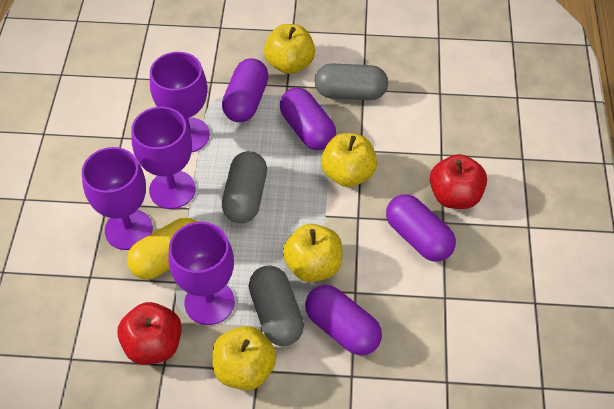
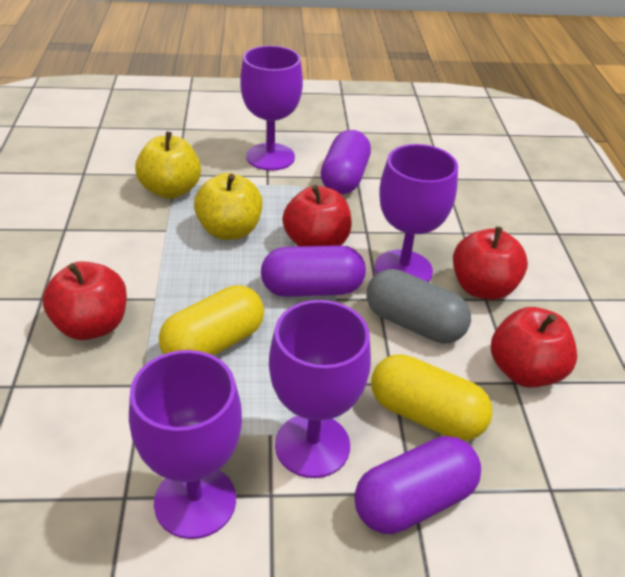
grey capsule: [222,151,267,223] [249,265,304,346] [314,63,388,100] = 3 -> [366,269,471,343] = 1
purple capsule: [222,58,269,122] [280,88,336,150] [305,285,382,356] [386,194,456,262] = 4 -> [261,245,366,297] [321,130,371,194] [354,436,481,534] = 3
red apple: [117,302,182,365] [430,154,487,209] = 2 -> [43,261,127,340] [282,185,352,246] [453,226,528,300] [491,307,577,388] = 4
yellow apple: [212,326,277,390] [264,24,315,74] [283,224,342,282] [321,133,377,187] = 4 -> [135,131,201,199] [194,173,263,240] = 2
yellow capsule: [127,218,197,279] = 1 -> [159,285,264,356] [371,354,493,440] = 2

